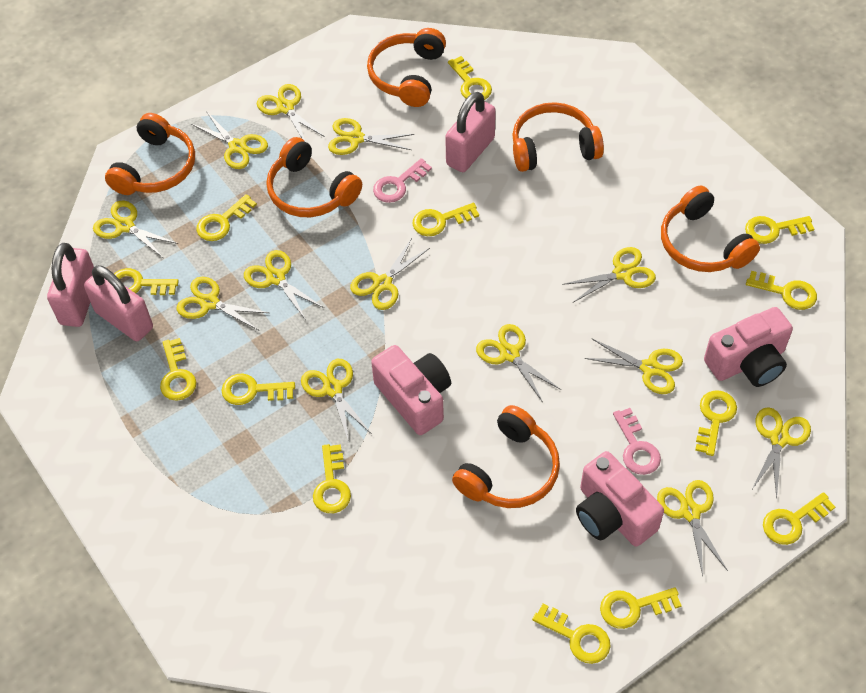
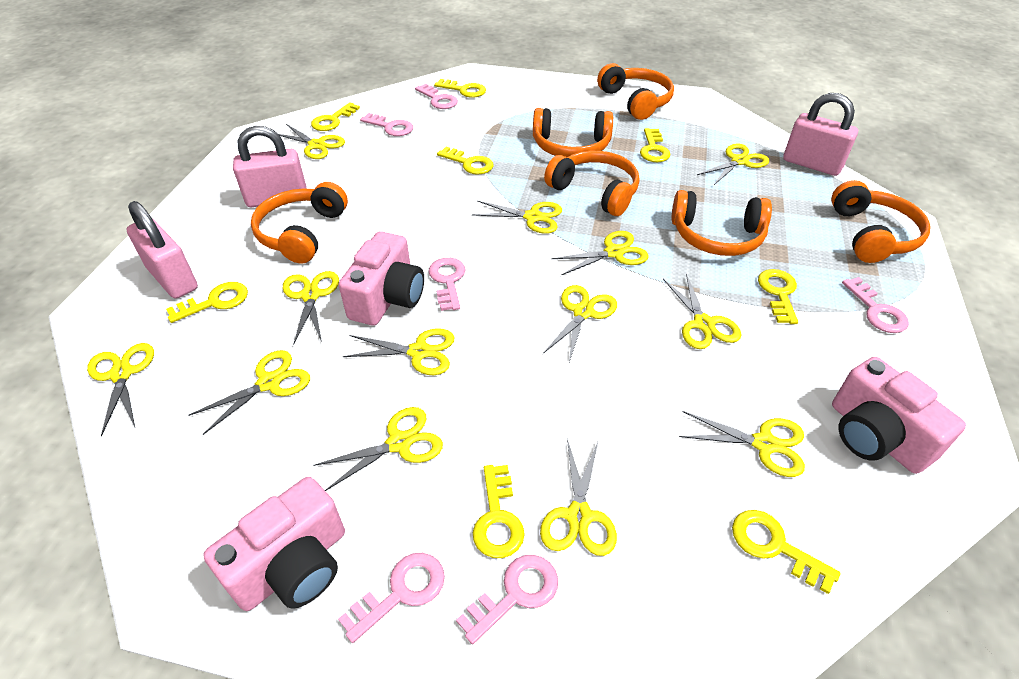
pink key: [373,158,432,203] [613,408,661,475] = 2 -> [338,553,445,643] [360,113,413,136] [415,84,458,109] [429,258,465,311] [456,555,558,644] [842,277,909,333] = 6
yellow key: [114,268,179,295] [160,338,196,401] [196,194,257,241] [221,373,295,405] [313,444,351,513] [412,203,479,236] [448,56,492,100] [532,604,611,664] [600,587,682,629] [695,390,737,456] [745,216,814,244] [746,271,817,310] [763,492,835,545] = 13 -> [166,282,248,323] [311,102,360,131] [434,79,486,98] [437,147,493,175] [473,465,525,558] [640,128,671,162] [732,510,840,594] [758,269,798,324] = 8

